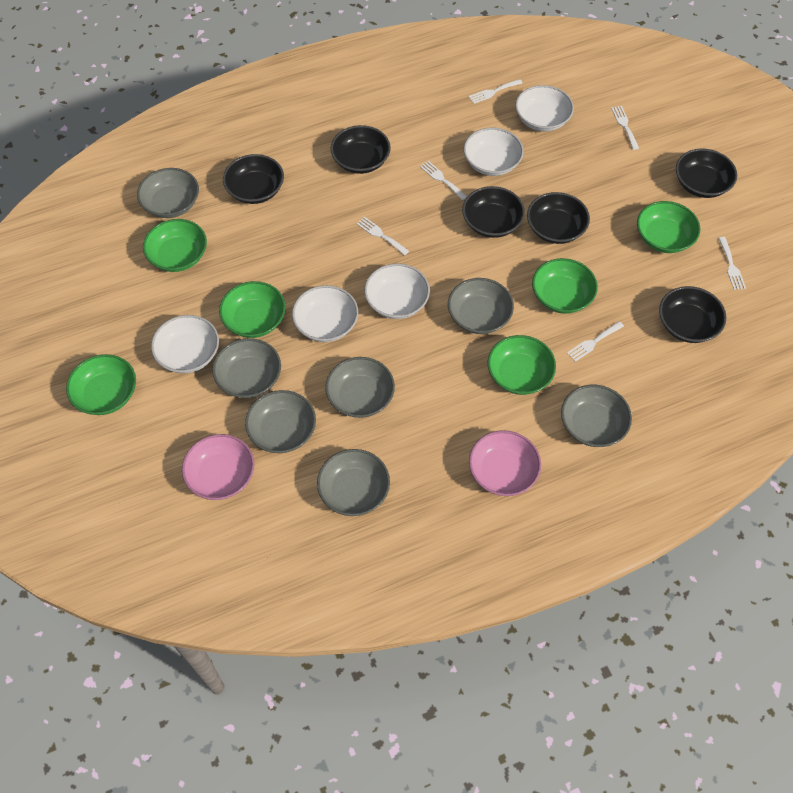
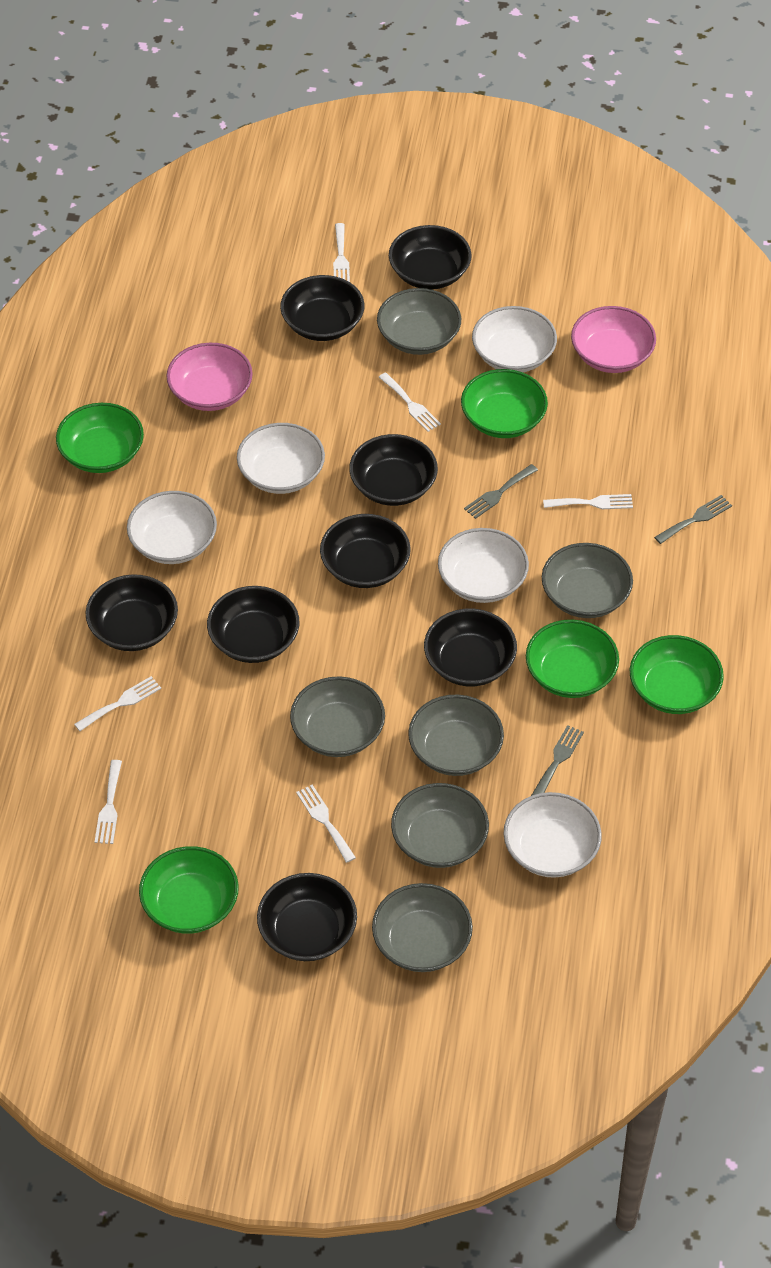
black bowl: [223,154,284,204] [331,125,391,174] [462,186,525,238] [527,192,590,244] [659,286,726,343] [676,148,737,198] = 6 -> [85,574,178,651] [207,586,299,663] [257,873,357,961] [280,275,365,341] [320,514,411,588] [349,434,438,506] [389,225,472,290] [424,609,517,686] = 8
green bowl: [66,354,136,415] [143,219,207,272] [219,281,286,338] [488,335,556,395] [532,258,598,314] [637,201,700,253] = 6 -> [56,403,144,473] [139,846,239,934] [461,369,548,438] [526,620,619,698] [630,635,724,714] = 5
grey bowl: [137,168,199,218] [212,338,281,398] [245,390,316,453] [317,449,390,516] [325,357,395,418] [448,278,514,334] [561,385,632,447] = 7 -> [290,676,385,757] [372,883,473,972] [377,288,461,355] [391,783,489,868] [408,695,504,776] [542,543,633,618] = 6
grey fork: none = 0 -> [464,464,538,519] [531,725,584,796] [654,495,732,544] = 3

